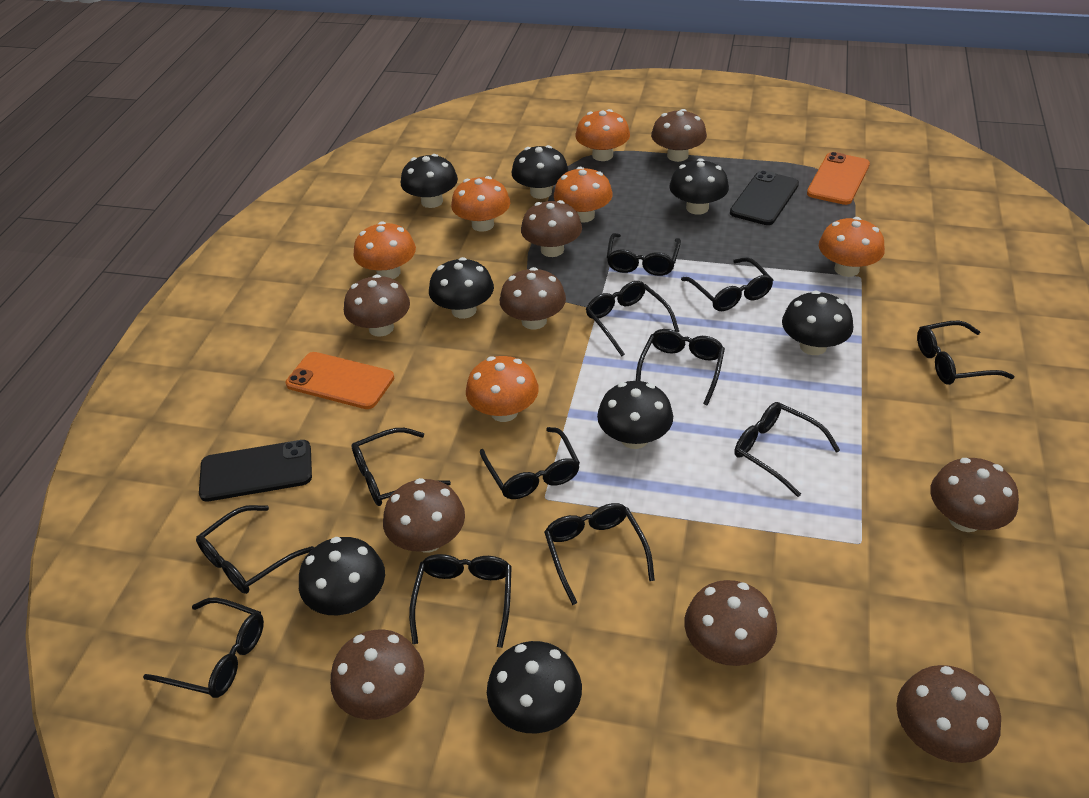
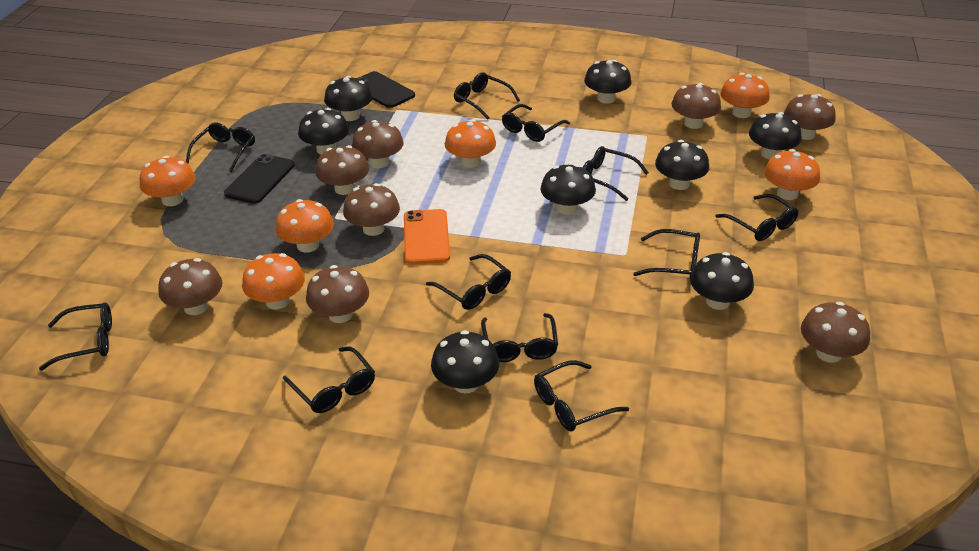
black glasses: [143,598,264,698] [196,505,314,594] [352,428,451,506] [409,554,512,648] [480,427,580,499] [544,503,655,605] [586,281,679,357] [607,233,681,276] [636,329,725,406] [681,257,773,311] [734,402,840,497] [917,320,1015,385] = 12 -> [39,303,112,371] [186,123,255,172] [283,346,375,413] [426,254,511,310] [454,72,520,120] [481,313,558,362] [502,104,570,142] [534,360,629,431] [583,146,649,201] [633,229,700,278] [715,194,799,241] = 11
brown mushroom: [330,630,424,720] [344,275,410,337] [383,478,465,553] [500,267,566,330] [521,200,582,257] [651,109,707,162] [684,580,777,666] [896,665,1001,763] [930,458,1019,532] = 9 -> [158,258,222,315] [306,265,369,323] [315,145,369,195] [343,183,400,236] [352,120,404,168] [672,83,721,129] [784,94,836,140] [801,302,870,363] = 8
orange phone: [286,352,394,409] [807,152,870,205] = 2 -> [404,209,450,264] = 1

